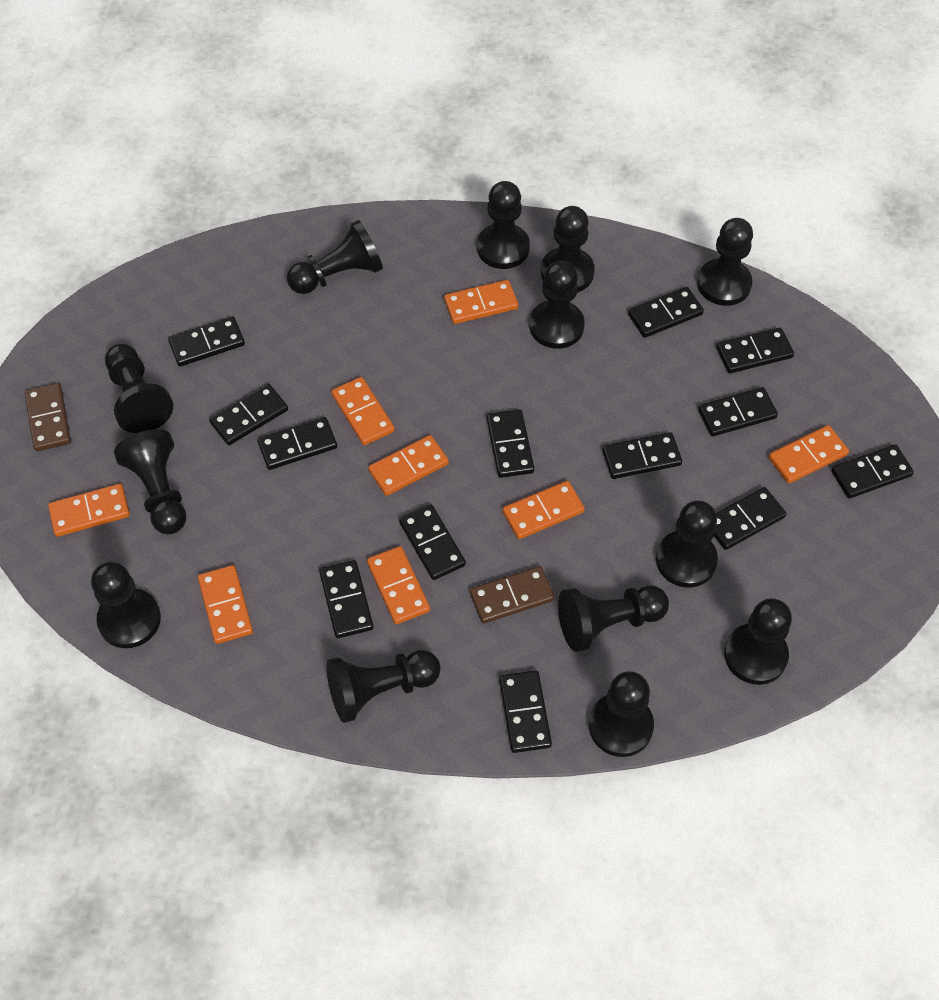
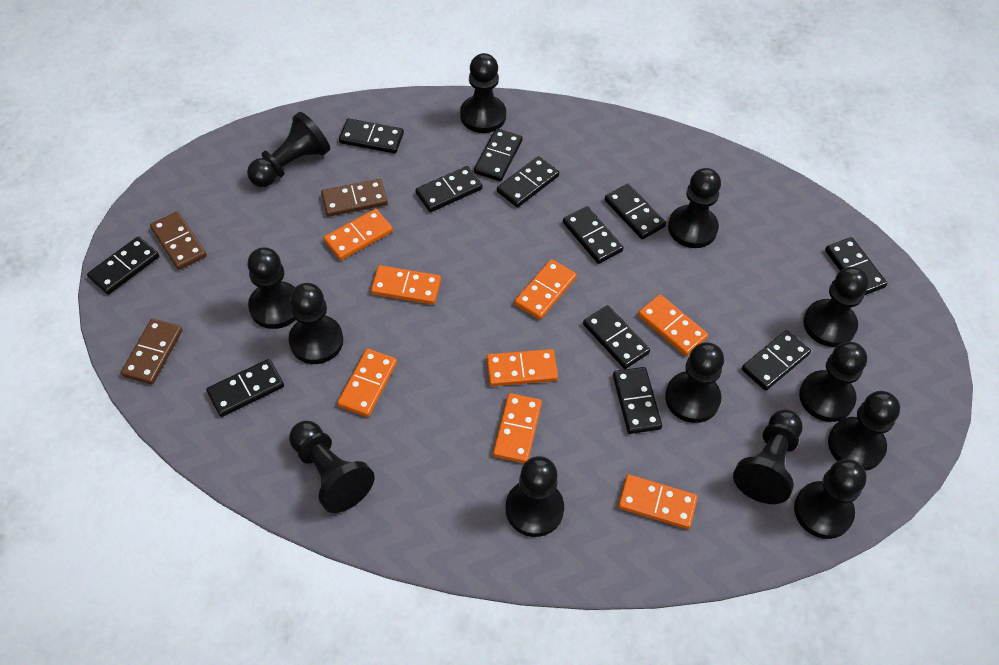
black domino: [168,316,245,366] [209,384,288,445] [258,417,337,470] [319,560,374,638] [399,504,466,580] [487,409,534,478] [499,670,552,753] [602,432,682,479] [628,287,704,338] [698,387,778,436] [714,487,786,550] [716,328,794,373] [831,444,914,498] = 13 -> [87,236,159,295] [206,359,284,417] [339,118,404,154] [415,166,483,212] [474,128,523,181] [497,156,559,208] [563,206,623,264] [583,305,650,369] [605,184,666,239] [613,367,662,434] [742,330,811,391] [825,237,887,296] = 12
brown domino: [25,383,71,451] [470,566,554,624] = 2 -> [121,318,182,385] [150,211,207,270] [321,179,388,217] = 3

